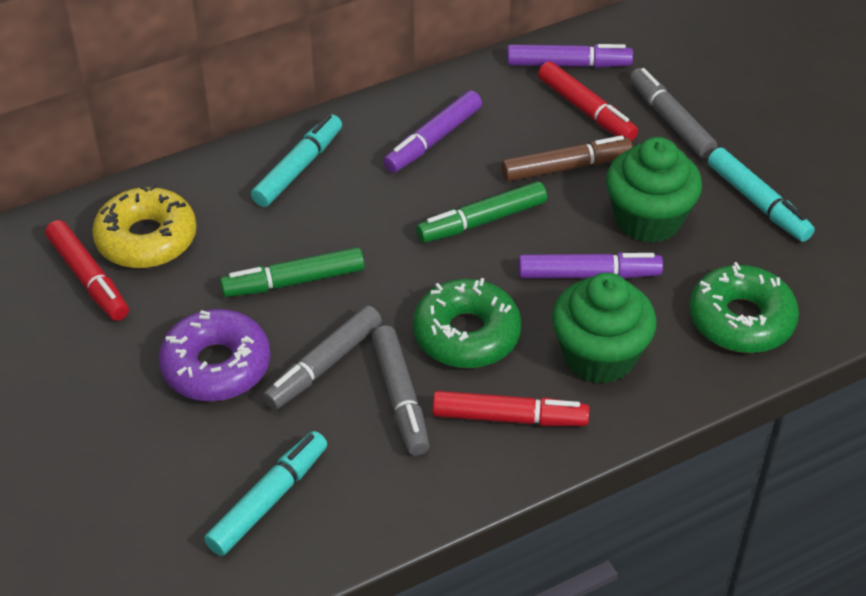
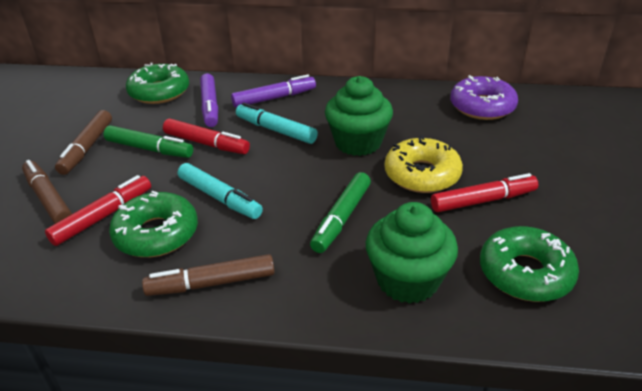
brown marker: [501,135,633,182] = 1 -> [22,160,72,224] [55,110,112,175] [142,254,275,296] = 3
green donut: [413,278,521,368] [689,262,799,353] = 2 -> [109,191,198,257] [126,63,189,104] [480,226,579,302] = 3
grey marker: [263,305,382,410] [372,325,429,456] [630,68,717,158] = 3 -> none = 0
purple marker: [383,90,482,173] [507,44,633,68] [518,252,663,279] = 3 -> [200,73,218,127] [231,75,316,108] = 2
turquoise marker: [204,431,327,556] [251,114,342,207] [708,148,815,242] = 3 -> [178,163,263,219] [236,103,318,144] = 2

